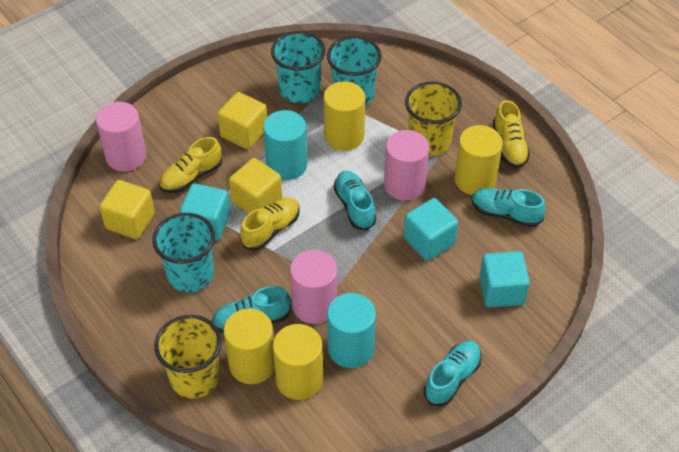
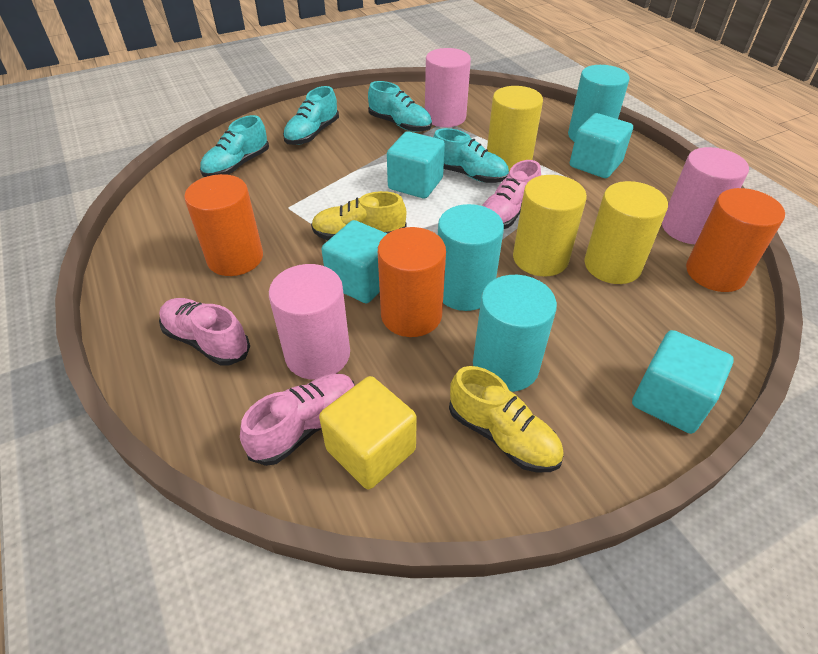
orange cylinder: none = 0 -> [184,174,263,276] [378,227,446,337] [686,188,785,292] = 3
pink shoe: none = 0 -> [159,298,250,366] [240,374,355,466] [482,160,541,229] = 3
turquoise cube: [179,183,230,241] [404,198,458,261] [479,251,530,308] = 3 -> [321,220,387,303] [387,131,445,198] [570,113,633,178] [632,330,734,434] = 4
turquoise cup: [152,213,215,293] [271,31,326,103] [327,36,382,106] = 3 -> none = 0
turquoise cylinder: [263,110,307,180] [327,293,376,368] = 2 -> [438,204,504,311] [473,275,557,392] [568,65,629,142] = 3
yellow cube: [99,180,155,239] [217,92,267,149] [229,158,282,214] = 3 -> [319,376,417,490] = 1
yellow cup: [154,315,222,398] [405,82,462,156] = 2 -> none = 0
yellow cylinder: [224,309,275,384] [273,324,323,400] [324,81,365,151] [455,125,503,195] = 4 -> [487,86,543,171] [513,175,587,276] [584,181,668,284] = 3
yellow shoe: [159,137,222,193] [240,197,299,251] [493,100,530,168] = 3 -> [311,191,406,240] [449,366,564,473] = 2

